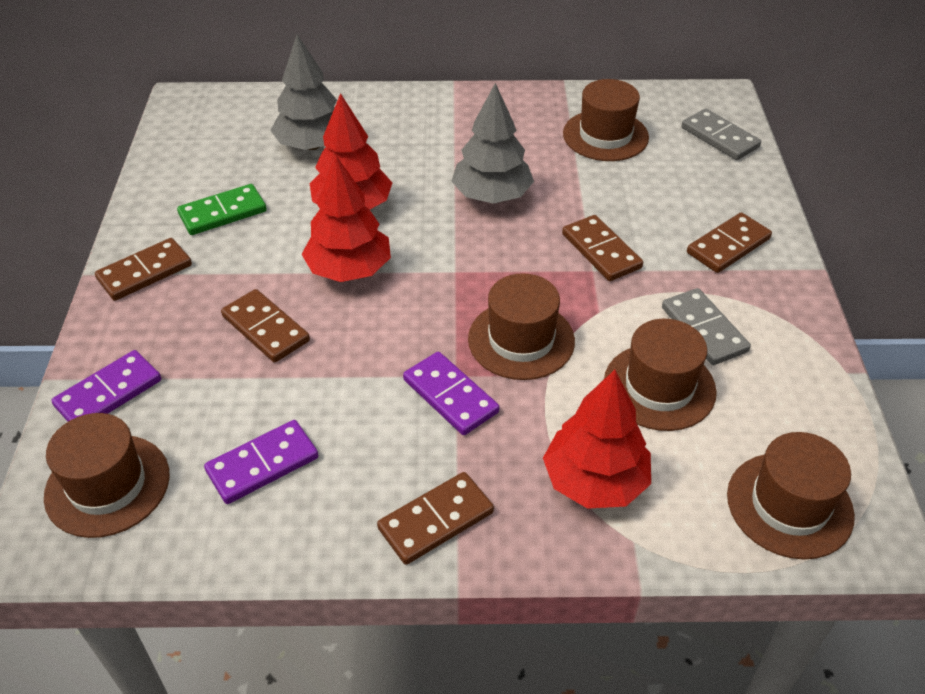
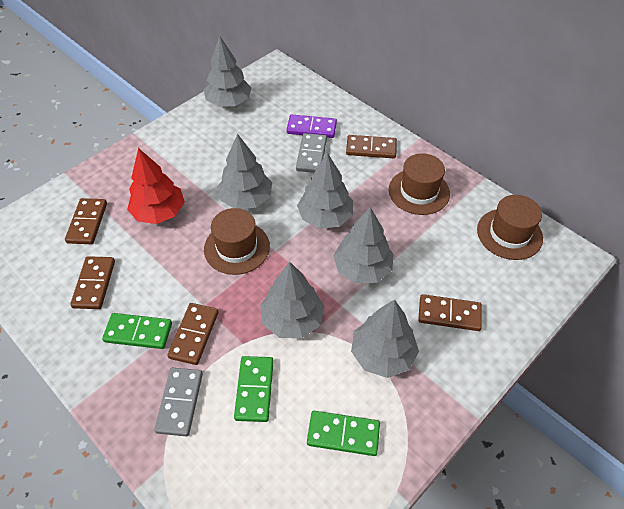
brown hat: [44,413,170,538] [468,273,575,380] [563,79,649,161] [604,319,717,431] [727,432,855,560] = 5 -> [204,208,270,275] [389,153,450,215] [477,195,543,260] = 3
green domino: [177,184,267,235] = 1 -> [102,313,172,349] [234,356,274,422] [307,411,380,456] = 3
grey tree: [270,34,337,150] [451,83,534,204] = 2 -> [204,35,252,107] [217,134,272,209] [260,261,325,338] [297,152,353,229] [333,207,394,283] [351,300,419,378] = 6
purple domino: [52,350,161,422] [204,420,319,504] [403,352,499,435] = 3 -> [286,115,337,138] = 1
red tree: [302,156,391,282] [310,93,392,210] [543,370,651,509] = 3 -> [127,148,185,224] = 1

